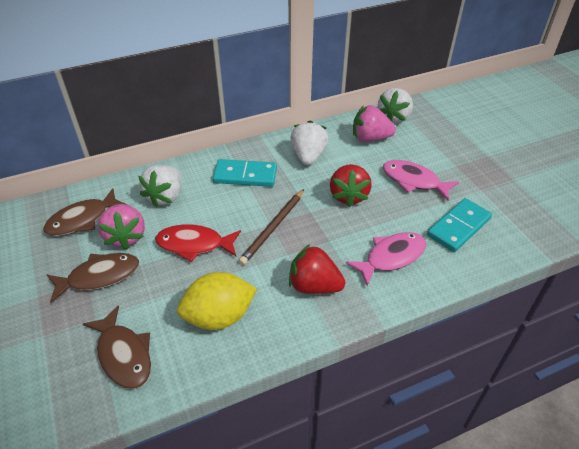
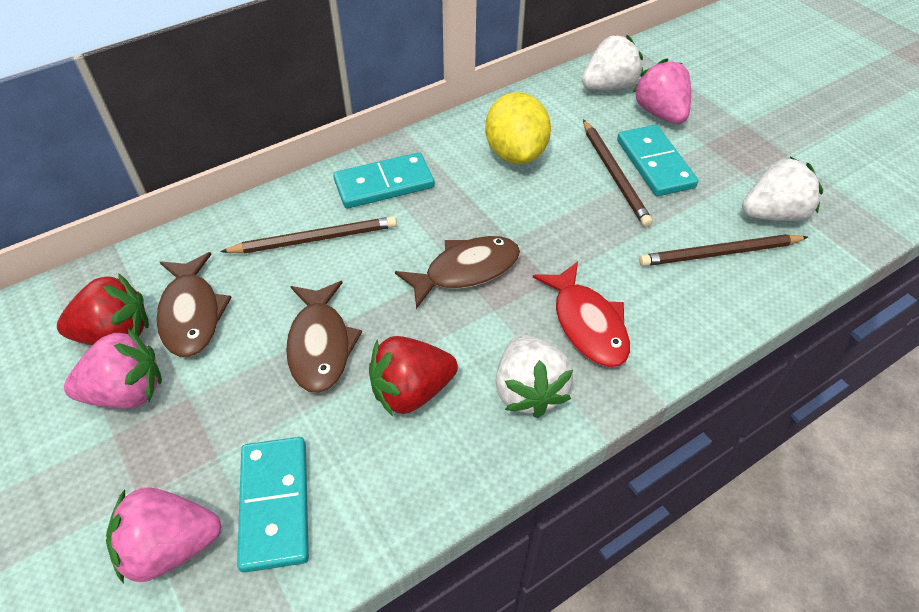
brown pencil: [239,189,304,265] = 1 -> [220,216,397,254] [583,120,653,227] [639,234,808,266] = 3
pink fish: [346,232,426,286] [383,160,459,200] = 2 -> none = 0
pink strawberry: [98,204,145,250] [353,105,396,142] = 2 -> [64,329,162,408] [106,488,222,584] [632,58,691,124] = 3
turquoise domino: [213,159,277,187] [427,198,492,252] = 2 -> [237,437,309,573] [333,152,435,208] [617,125,698,196] = 3

